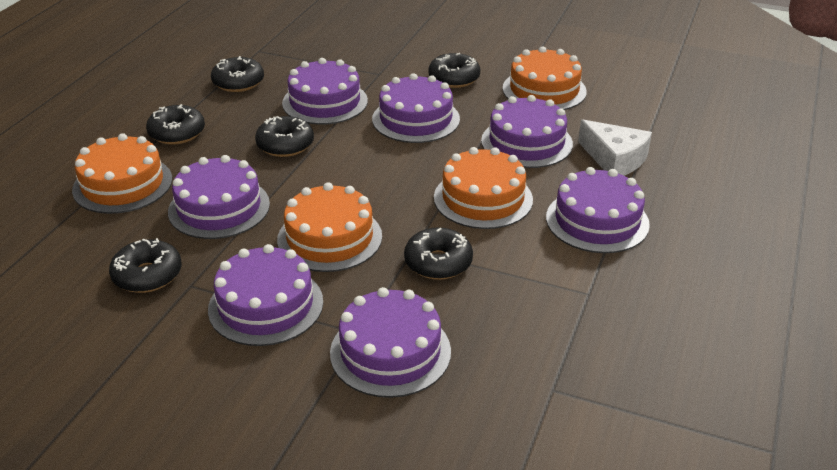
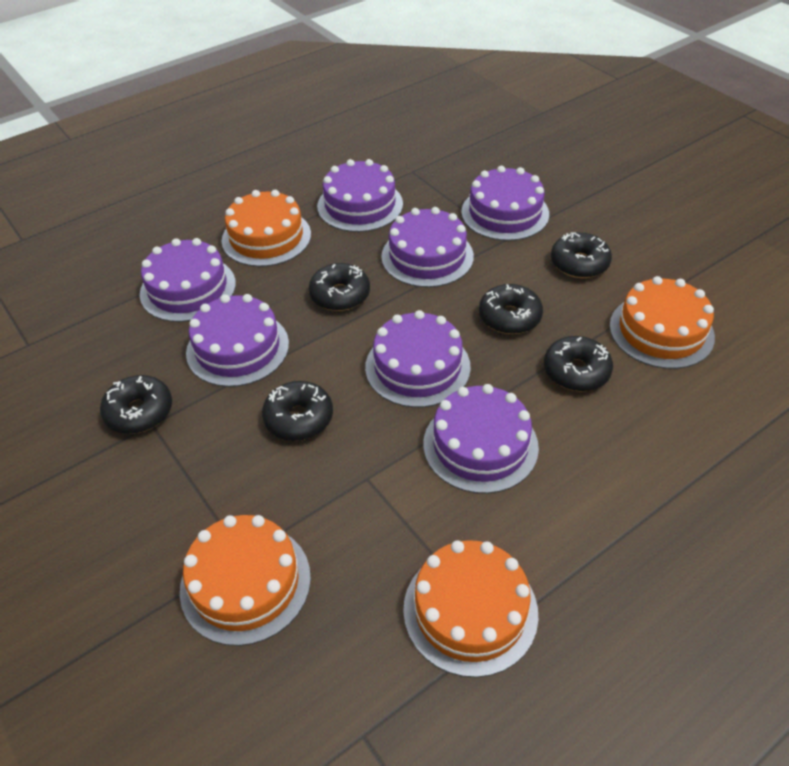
white cheese: [578,119,652,176] = 1 -> none = 0

